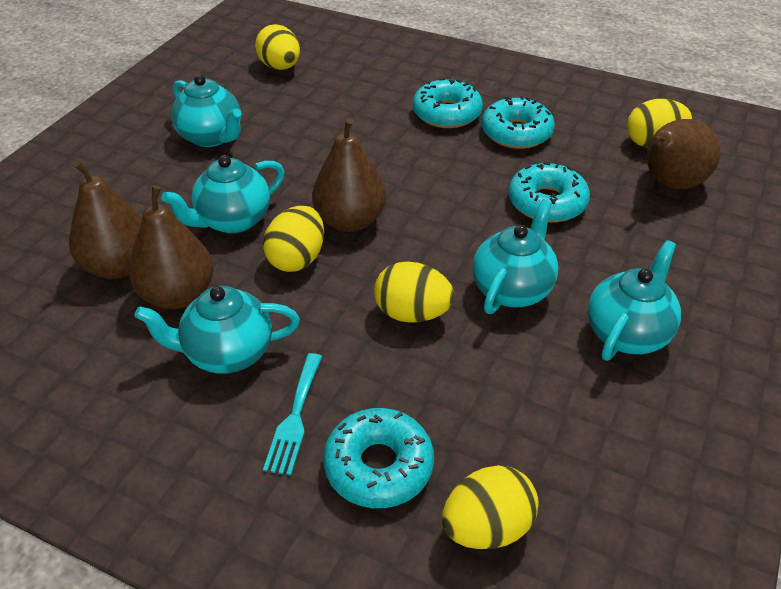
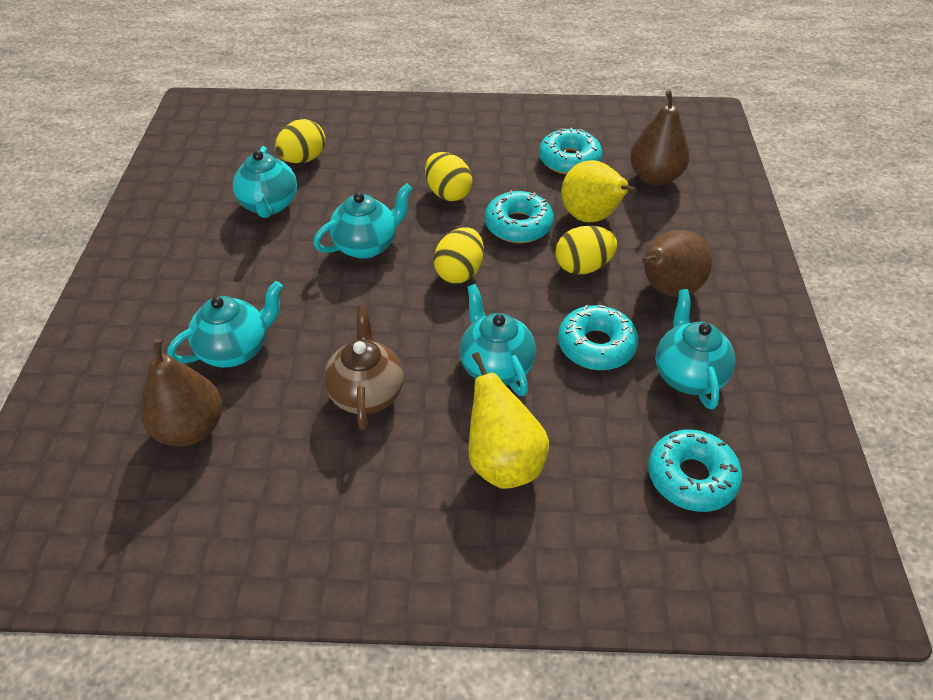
brown pear: [69,161,142,279] [129,185,214,309] [312,118,386,232] [647,119,721,190] = 4 -> [140,339,222,446] [630,91,690,185] [642,230,712,297] = 3
brown teapot: none = 0 -> [324,306,404,430] = 1
turquoise fork: [263,353,322,476] = 1 -> none = 0
yellow egg: [255,24,300,70] [263,206,324,272] [374,262,454,323] [442,465,539,549] [627,99,692,148] = 5 -> [275,119,325,163] [425,152,473,201] [434,227,484,283] [555,226,618,274] = 4
yellow pear: none = 0 -> [469,352,549,489] [561,160,637,223] = 2

